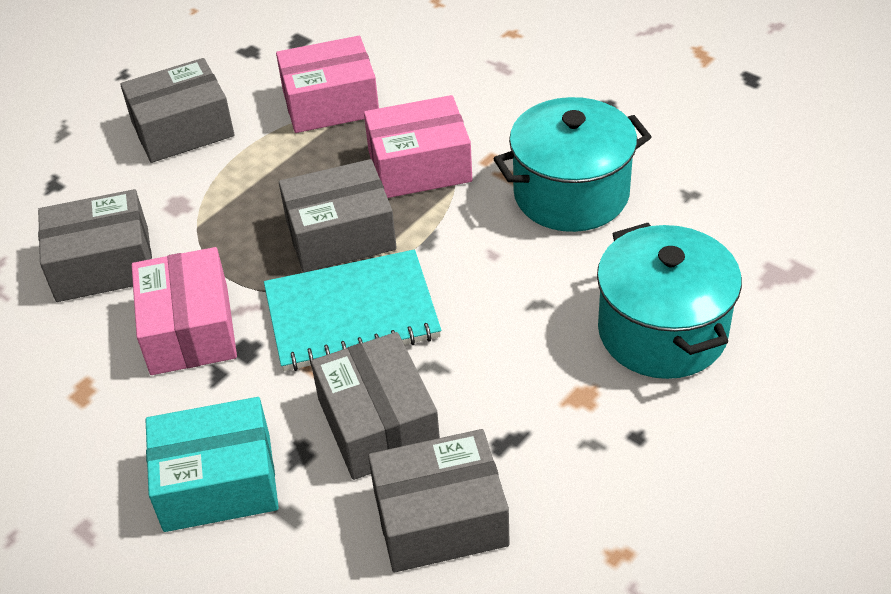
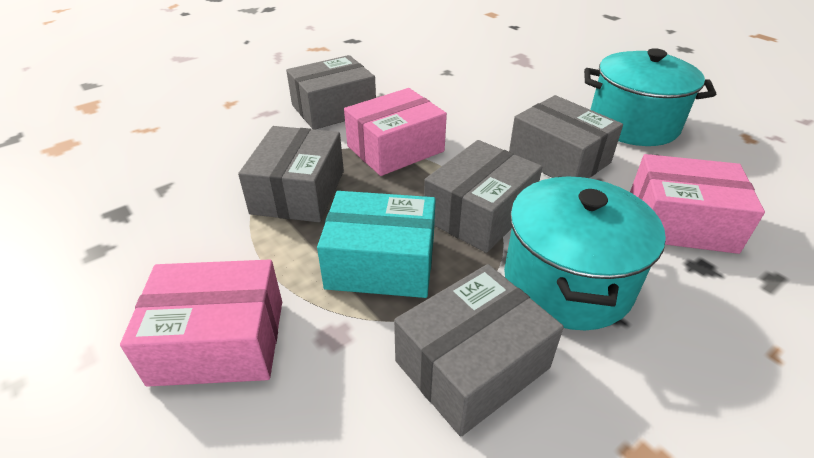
turquoise notebook: [264,249,442,371] = 1 -> none = 0

